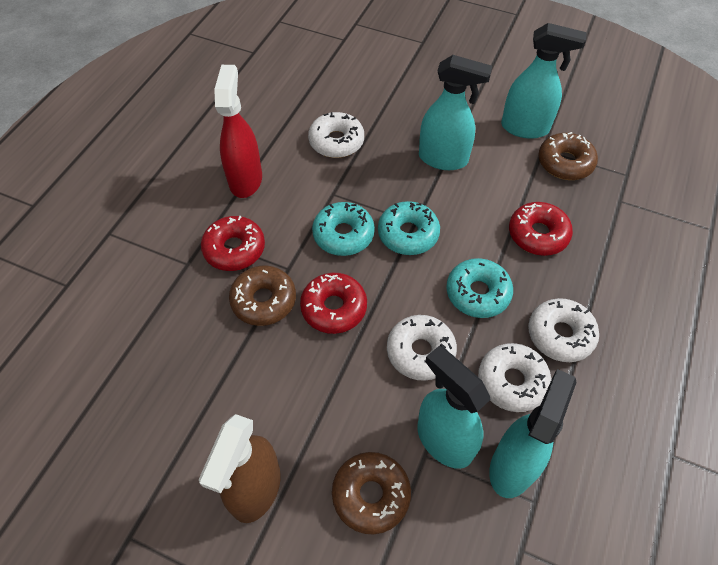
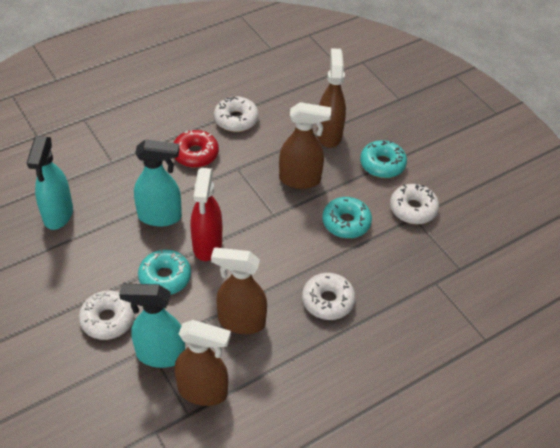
brown donut: [229,265,296,326] [332,452,411,535] [538,132,598,180] = 3 -> none = 0
brown spray bottle: [199,414,281,523] = 1 -> [174,320,231,406] [211,248,267,334] [279,102,331,189] [317,48,346,148] = 4
red donut: [201,216,265,271] [300,273,367,334] [509,202,573,256] = 3 -> [173,130,219,168] = 1
turquoise spray bottle: [417,346,490,469] [419,55,492,170] [489,369,577,498] [501,23,587,139] = 4 -> [27,136,73,230] [119,284,185,368] [134,139,182,227] = 3

